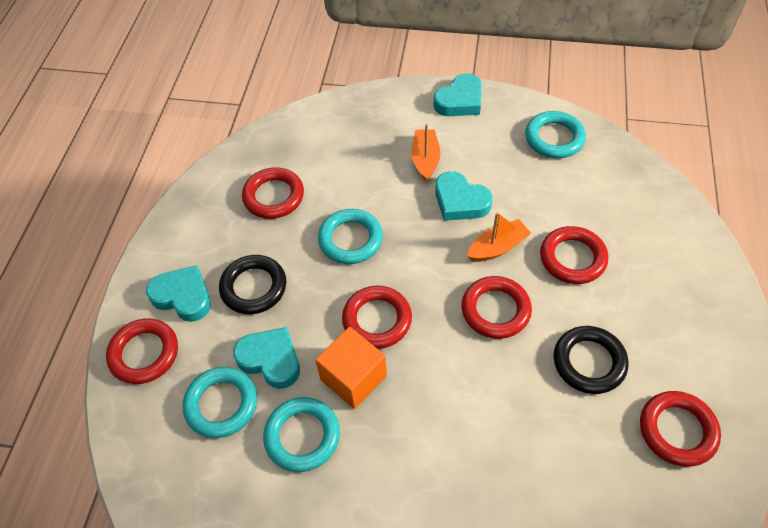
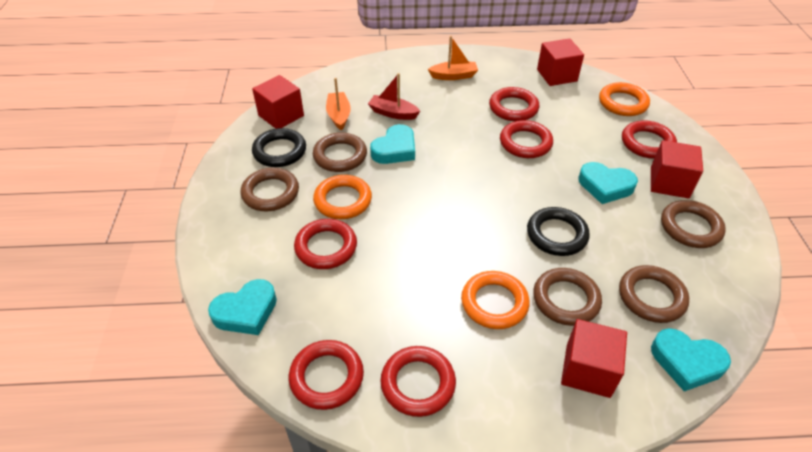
brown ring: none = 0 -> [241,168,299,211] [313,133,367,172] [533,268,602,326] [619,265,689,323] [661,200,726,248] = 5
orange cube: [315,327,387,409] = 1 -> none = 0
orange ring: none = 0 -> [313,175,372,219] [461,271,530,329] [599,82,650,116] = 3
red boat: none = 0 -> [368,73,420,120] = 1
red cube: none = 0 -> [252,75,304,129] [537,38,584,86] [561,319,627,398] [651,140,703,199] = 4
turquoise ring: [183,367,257,438] [263,397,340,472] [318,209,383,264] [525,111,586,158] = 4 -> none = 0

